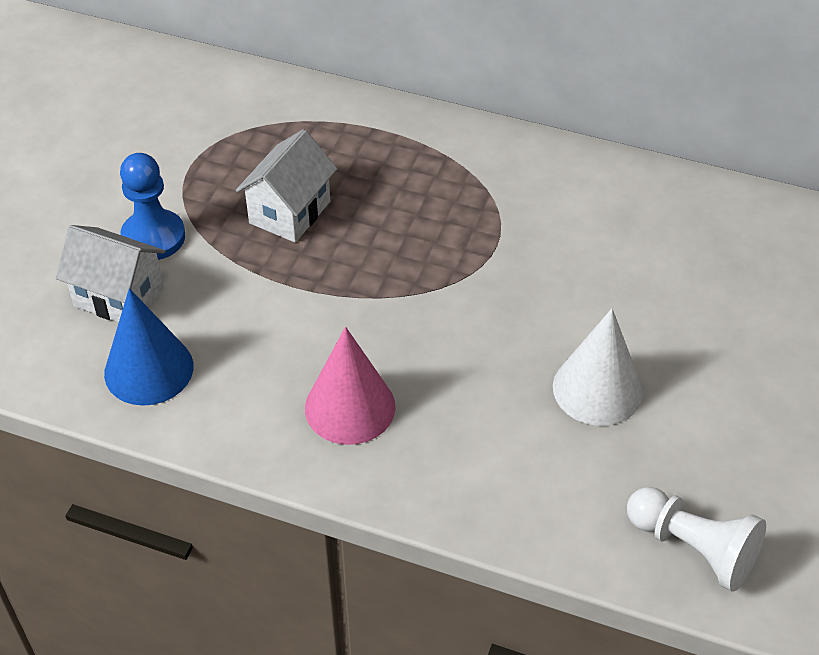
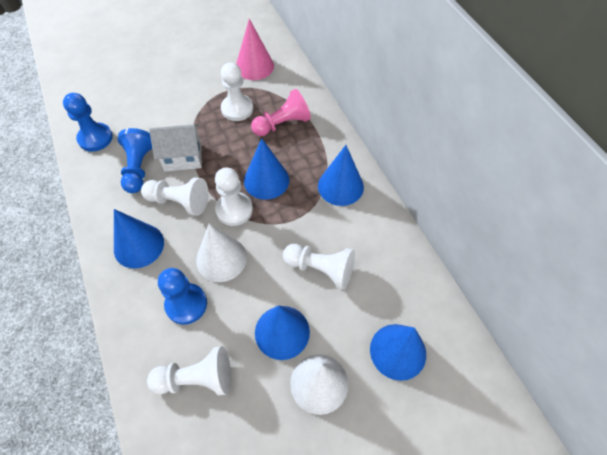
blue cone: [104,288,193,406] = 1 -> [114,209,164,268] [244,138,289,200] [255,306,310,360] [318,145,364,206] [370,324,426,381] = 5
blue pawn: [120,153,185,260] = 1 -> [63,93,113,152] [118,128,152,193] [158,268,207,325] = 3
pink pawn: none = 0 -> [251,89,311,136] = 1
white cone: [553,308,643,426] = 1 -> [196,224,247,282] [290,354,348,415] = 2
white house: [56,225,165,322] [236,129,337,243] = 2 -> [149,124,202,172] = 1
white pawn: [627,487,766,592] = 1 -> [141,178,208,216] [147,346,231,395] [215,168,253,226] [221,62,253,121] [283,244,355,290] = 5

